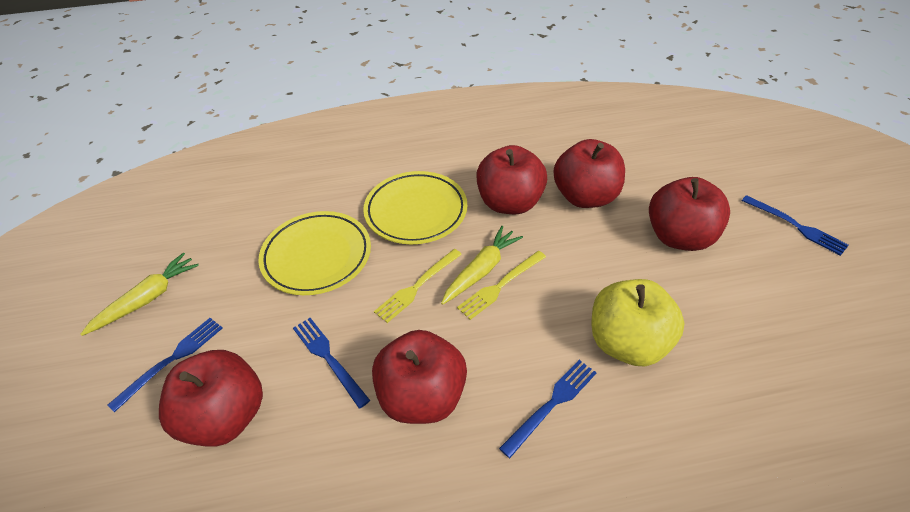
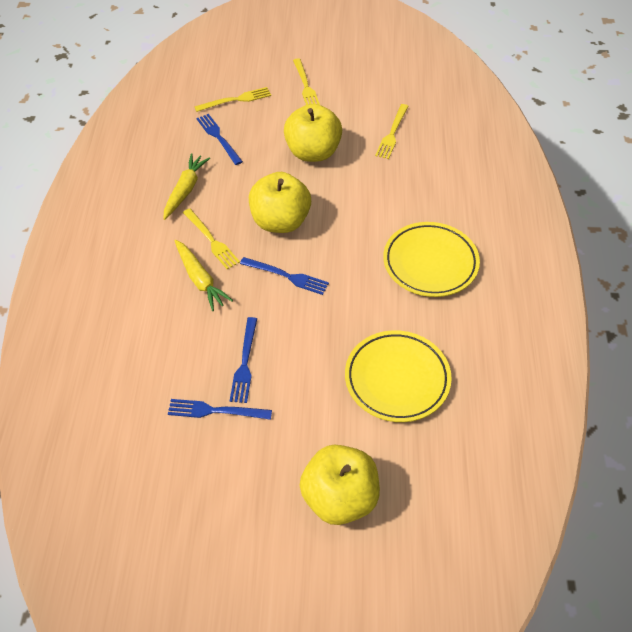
red apple: [159,350,263,446] [372,330,467,424] [476,145,547,214] [554,139,625,208] [649,177,730,251] = 5 -> none = 0
yellow apple: [592,279,685,366] = 1 -> [249,172,311,233] [284,104,342,162] [300,445,380,525] = 3
yellow fork: [374,249,462,323] [457,251,546,320] = 2 -> [183,208,240,269] [194,87,271,112] [293,59,320,105] [375,104,409,159] = 4

